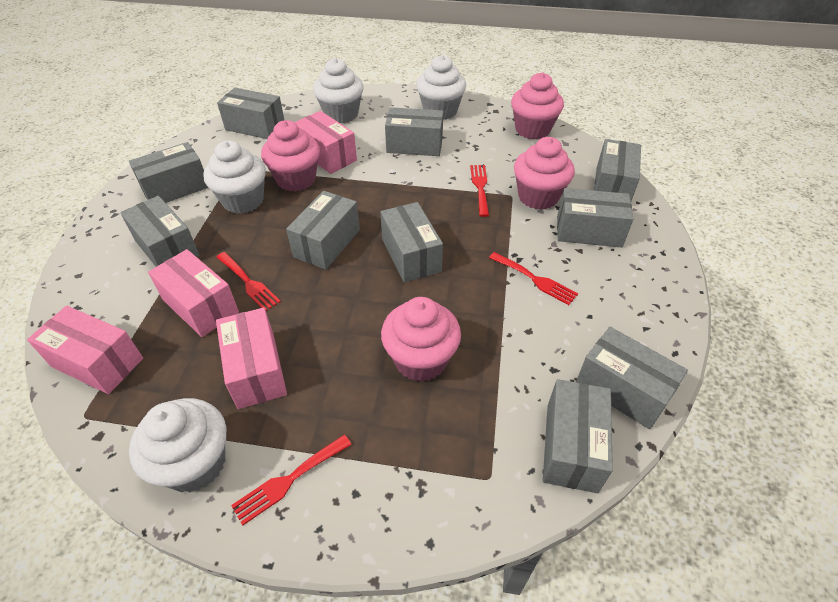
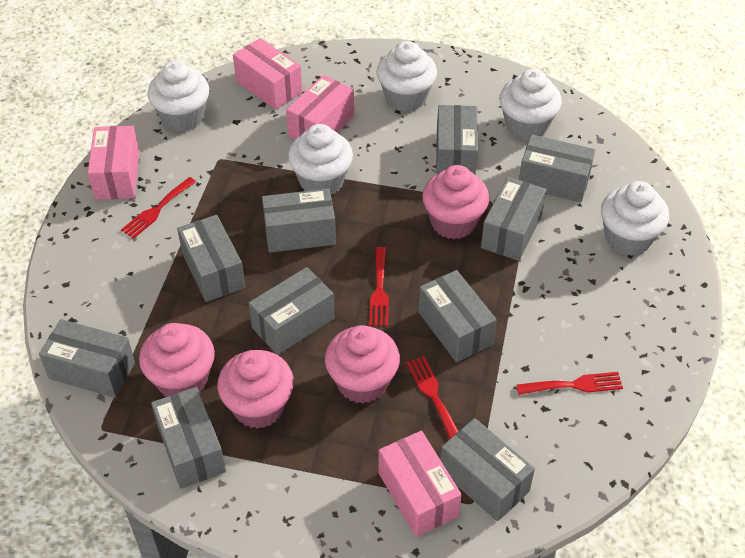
white cupcake: [129,398,226,492] [203,140,266,214] [313,58,364,123] [416,55,466,120] = 4 -> [148,60,210,132] [288,124,353,194] [377,41,437,112] [499,69,562,141] [601,181,669,256] = 5

